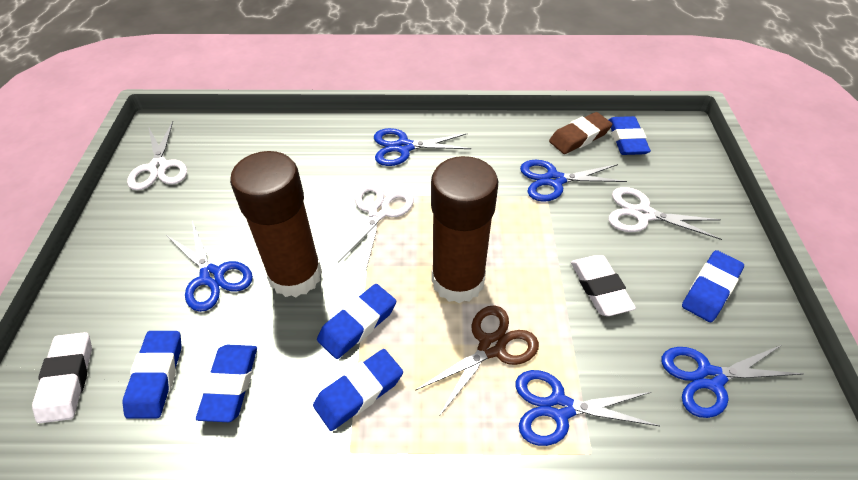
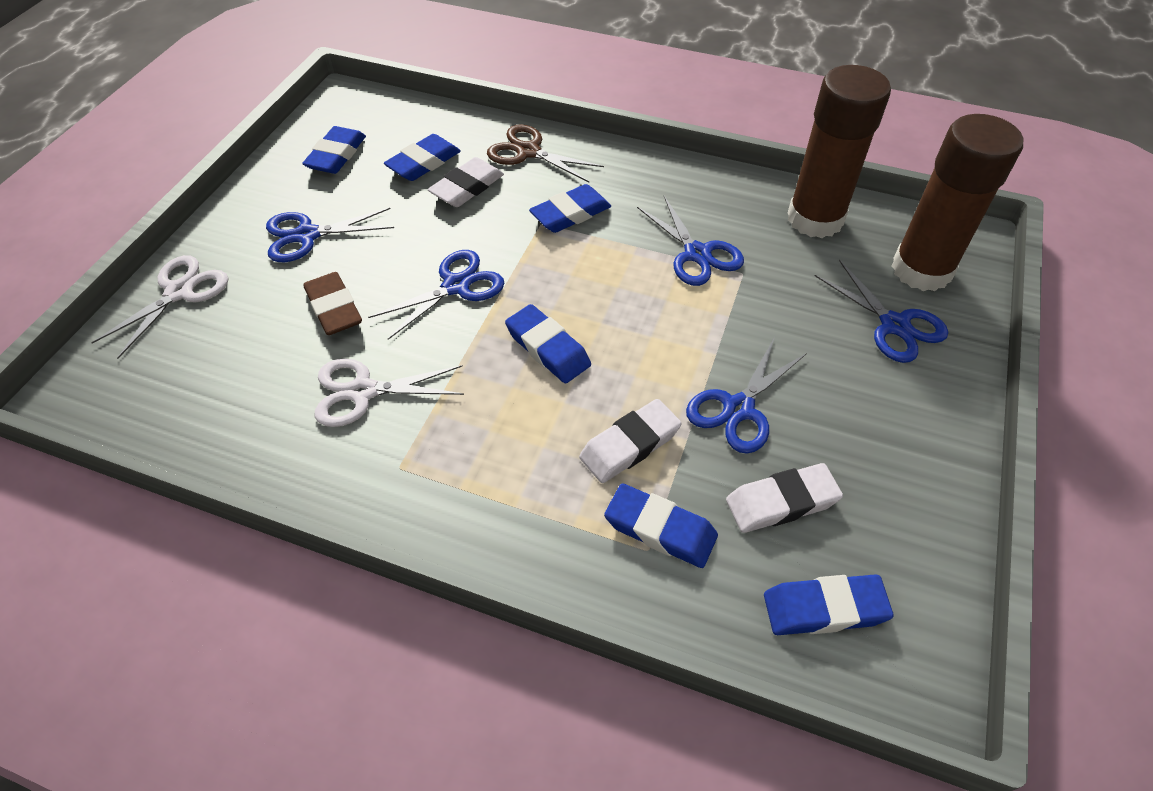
white eraser: [32,332,92,423] [571,255,636,316] = 2 -> [428,157,504,207] [579,399,682,483] [726,463,843,533] = 3
white scissors: [127,121,187,191] [338,183,414,269] [608,187,722,240] = 3 -> [91,255,228,359] [315,359,464,427] = 2

